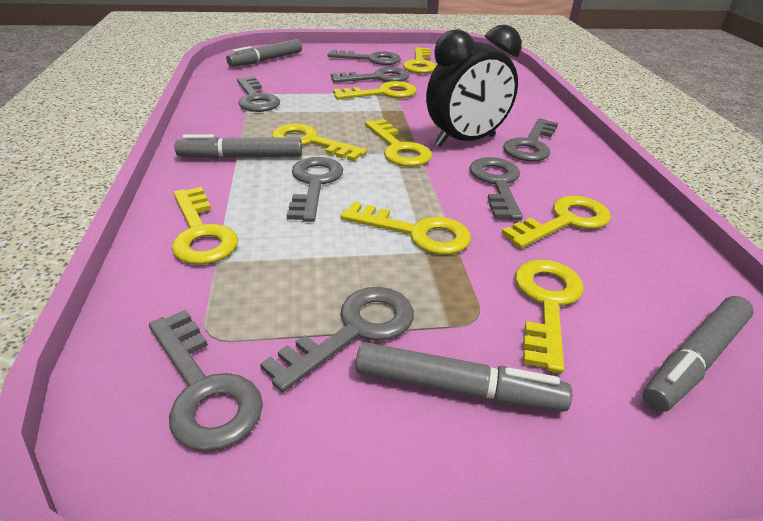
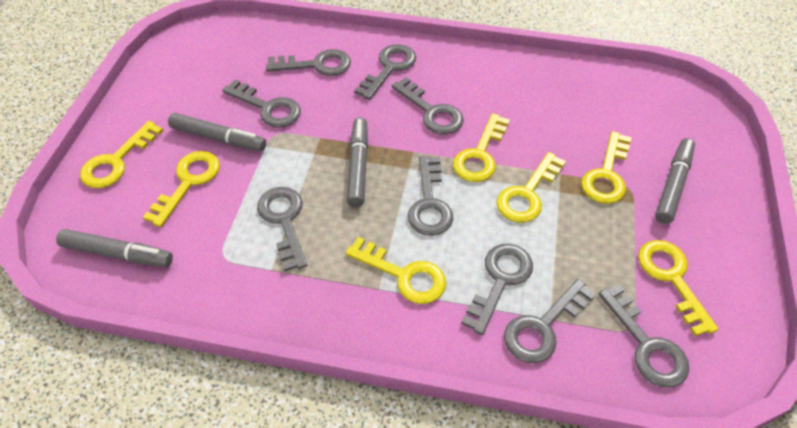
black clock: [426,25,522,147] = 1 -> none = 0
grey key: [149,310,263,451] [237,77,280,112] [260,287,414,392] [287,157,343,222] [328,50,401,65] [331,67,410,83] [470,157,523,220] [503,118,558,161] = 8 -> [222,79,301,127] [257,187,307,272] [266,49,351,76] [354,44,416,100] [392,77,464,135] [408,156,454,236] [461,244,533,335] [504,279,596,363] [599,284,689,387] = 9
yellow key: [172,187,238,264] [271,123,367,161] [333,81,417,99] [341,202,471,255] [365,119,432,167] [403,47,436,73] [501,196,611,248] [515,259,584,373] = 8 -> [80,121,163,188] [143,151,220,227] [345,237,446,304] [453,113,510,182] [496,152,566,223] [581,131,632,204] [638,240,718,336] = 7

